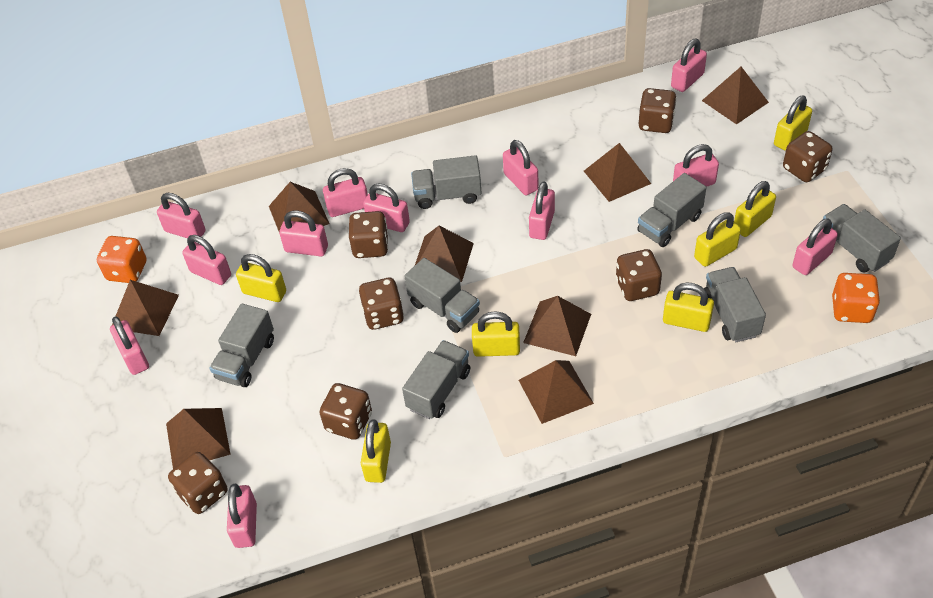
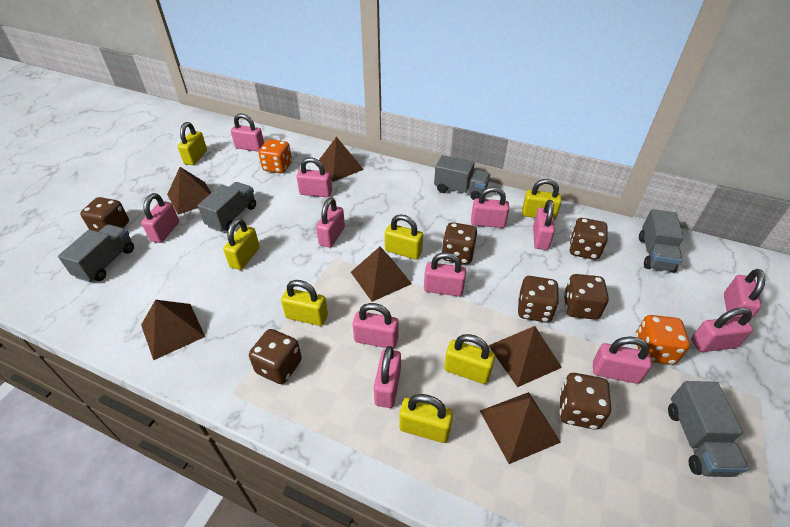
brown pyramid: [112,280,179,336] [166,408,231,469] [269,182,329,231] [415,226,474,282] [519,360,594,424] [523,296,591,356] [584,143,651,202] [702,67,769,124] = 8 -> [141,300,205,360] [167,167,211,215] [315,137,364,182] [351,247,412,302] [480,392,561,464] [488,326,562,387] = 6
grey truck: [210,303,274,387] [402,340,470,419] [404,258,480,333] [411,155,482,209] [637,173,706,247] [704,267,766,342] [823,204,901,273] = 7 -> [58,224,134,282] [197,182,256,232] [434,155,490,200] [639,209,684,273] [668,381,749,477] = 5

